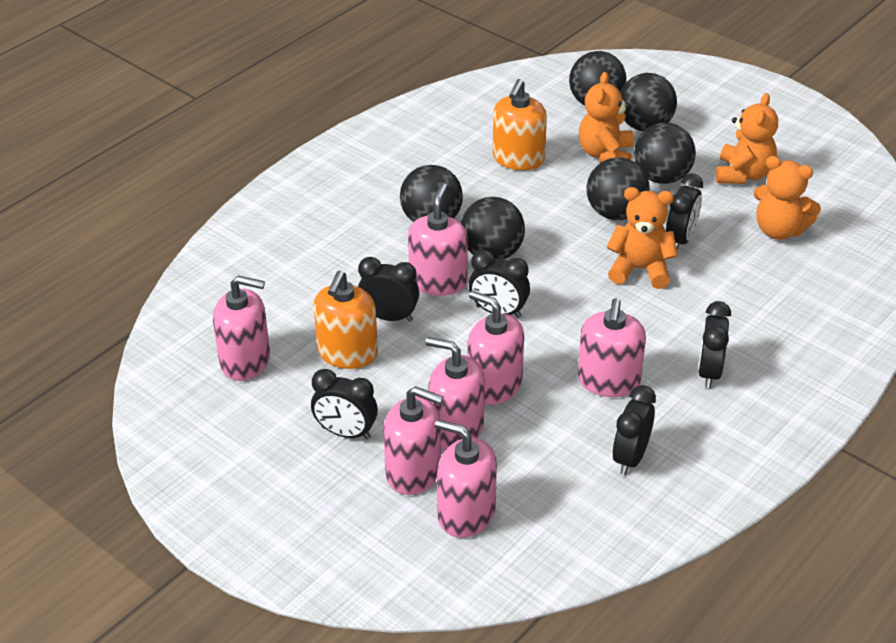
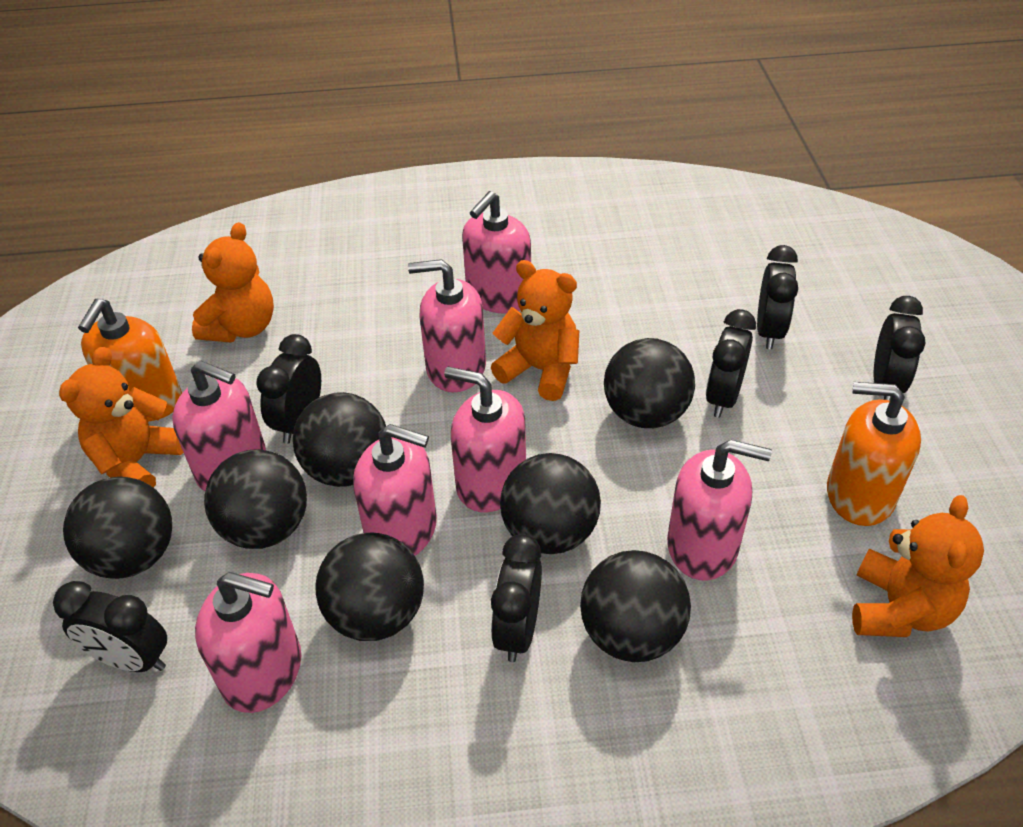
black ball: [400,165,463,222] [461,197,525,259] [569,51,627,106] [587,157,650,220] [620,73,677,131] [634,123,696,184] = 6 -> [63,477,172,579] [204,449,307,549] [293,392,386,487] [315,532,424,641] [500,453,601,554] [580,550,691,662] [604,338,695,428] = 7

